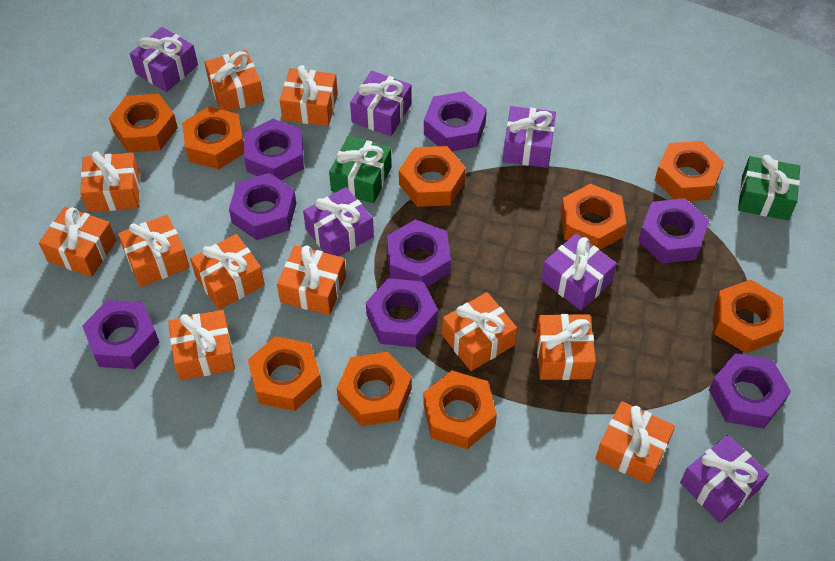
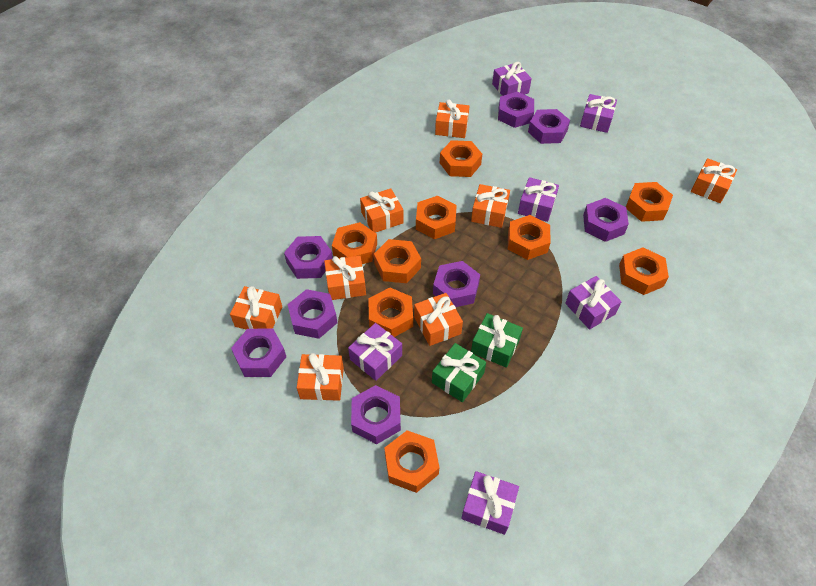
orange gift: [39,207,116,277] [80,151,140,212] [118,215,190,287] [168,310,235,380] [190,234,265,310] [204,50,264,111] [277,245,346,315] [280,65,338,126] [442,292,517,371] [536,314,596,380] [596,401,675,484] = 11 -> [230,286,282,330] [297,353,344,401] [324,256,366,300] [360,188,404,233] [414,293,463,346] [435,99,469,138] [471,184,510,228] [691,158,737,203] = 8

